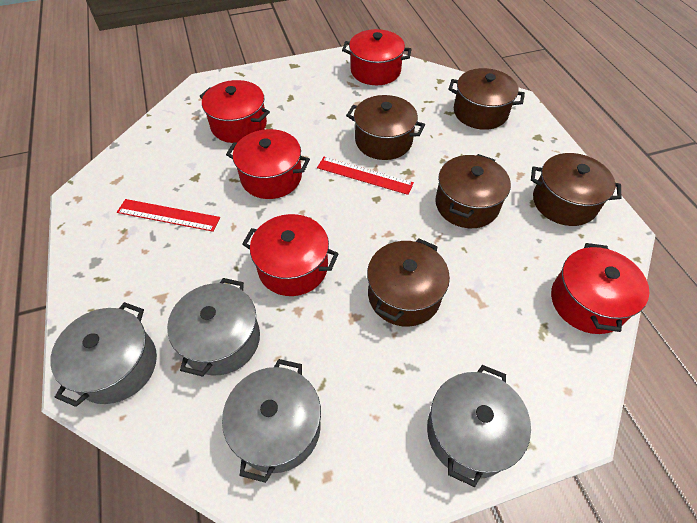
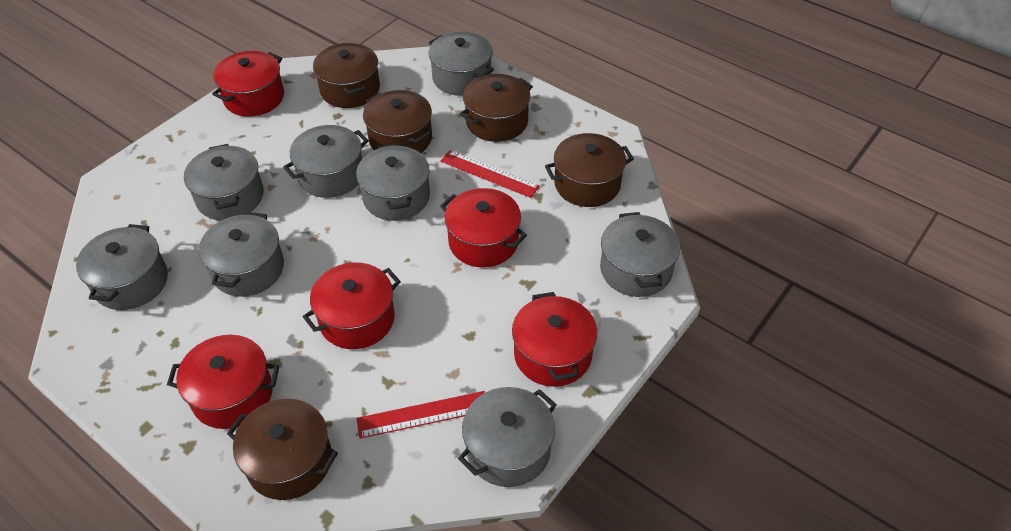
grey pot: [50,302,157,407] [167,278,260,377] [222,359,321,483] [427,365,531,487] = 4 -> [76,224,168,310] [184,144,264,221] [199,212,284,297] [283,125,369,198] [356,144,430,221] [429,32,494,96] [458,387,557,487] [600,212,680,297] = 8

